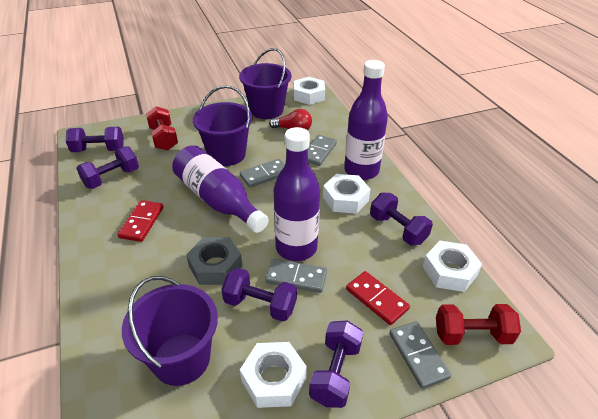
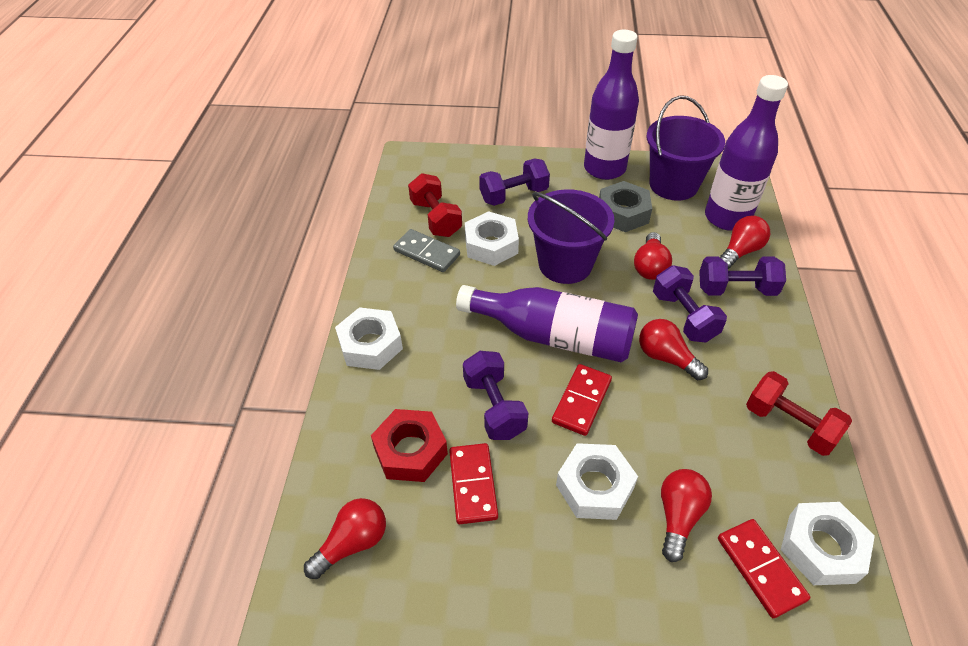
grey domino: [240,159,285,188] [265,259,327,293] [308,135,337,166] [389,321,451,389] = 4 -> [393,229,460,272] = 1
purple bucket: [122,276,218,386] [193,85,253,166] [239,48,292,119] = 3 -> [528,189,614,284] [647,95,725,201] = 2
purple dumbbell: [65,127,124,152] [76,146,139,189] [221,268,297,322] [309,320,363,408] [370,193,433,246] = 5 -> [463,351,528,440] [479,158,550,206] [653,265,727,342] [699,256,786,296] = 4
red domino: [117,200,163,242] [346,271,410,325] = 2 -> [449,443,498,524] [552,364,612,436] [718,519,810,618] = 3
red light bulb: [269,109,312,130] = 1 -> [304,498,386,579] [634,232,672,280] [639,319,708,380] [661,469,712,562] [720,215,770,269] = 5
red nut: none = 0 -> [371,409,448,482] = 1

